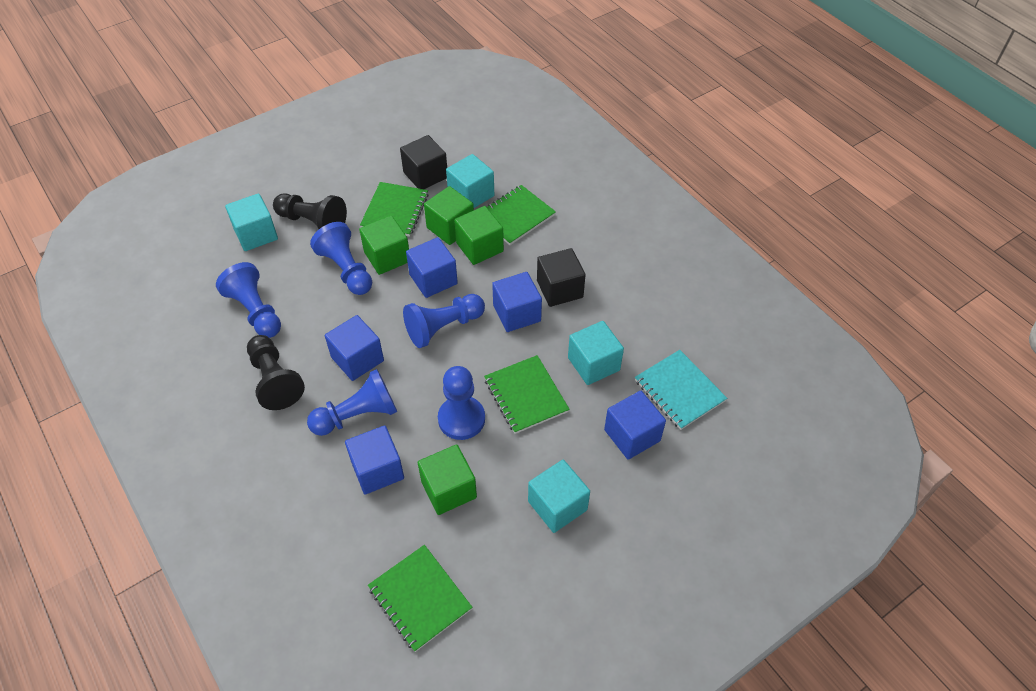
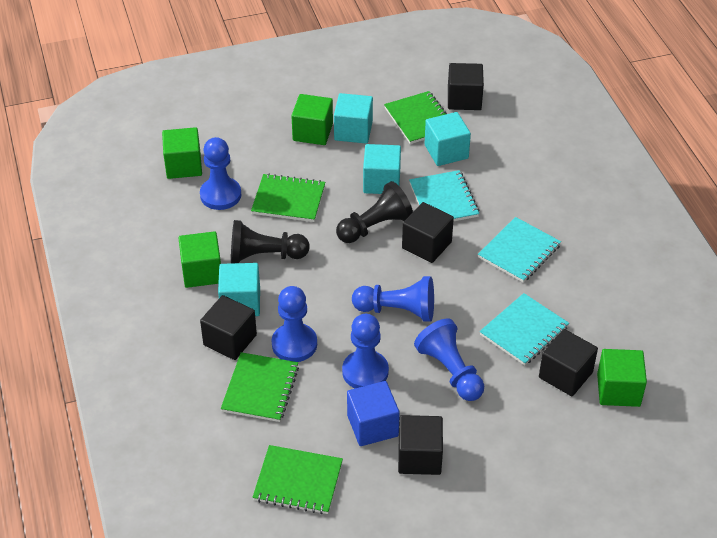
black cube: [400,135,447,189] [537,248,586,307] = 2 -> [200,295,257,360] [398,415,443,475] [402,202,454,263] [448,63,484,110] [539,329,598,396] = 5
blue cube: [325,315,384,381] [345,425,404,494] [406,237,458,298] [492,272,542,332] [604,391,666,460] = 5 -> [347,381,400,446] = 1
turquoise notebook: [635,350,727,430] = 1 -> [409,170,480,221] [478,217,561,283] [480,293,569,366] = 3

